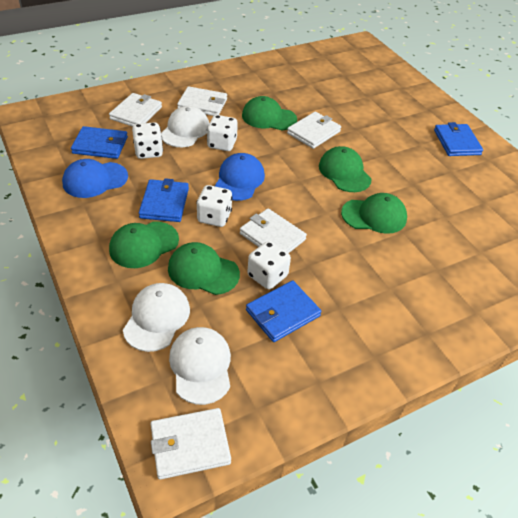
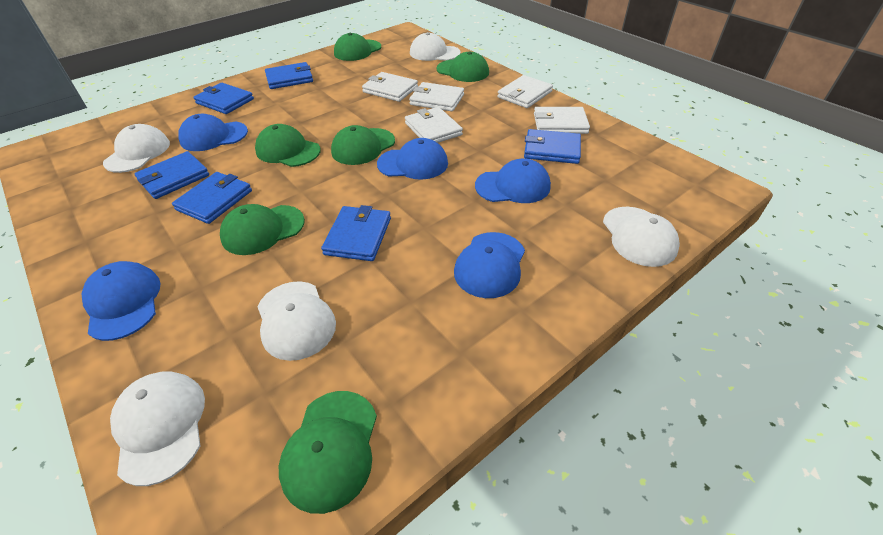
blue cap: [62,159,128,198] [215,153,265,201] = 2 -> [82,261,161,341] [178,114,248,151] [377,138,448,180] [454,232,525,298] [475,158,551,203] = 5
blue wallet: [71,126,128,159] [139,178,189,222] [246,281,321,342] [434,122,483,156] = 4 -> [134,151,209,199] [172,172,252,224] [193,83,254,114] [265,62,313,89] [321,205,391,261] [524,129,581,164] = 6
green cap: [109,221,179,268] [168,242,240,295] [242,96,297,131] [319,146,372,192] [341,193,407,234] = 5 -> [220,204,305,255] [255,124,321,167] [279,391,377,514] [331,125,395,165] [334,33,381,61] [436,51,489,82] = 6
white cap: [123,283,190,352] [161,106,209,147] [169,327,231,405] = 3 -> [103,124,170,173] [110,371,205,486] [257,281,336,361] [410,32,461,61] [603,207,680,267] = 5
white dice: [132,123,163,159] [196,185,232,227] [207,115,238,151] [248,241,291,289] = 4 -> none = 0

